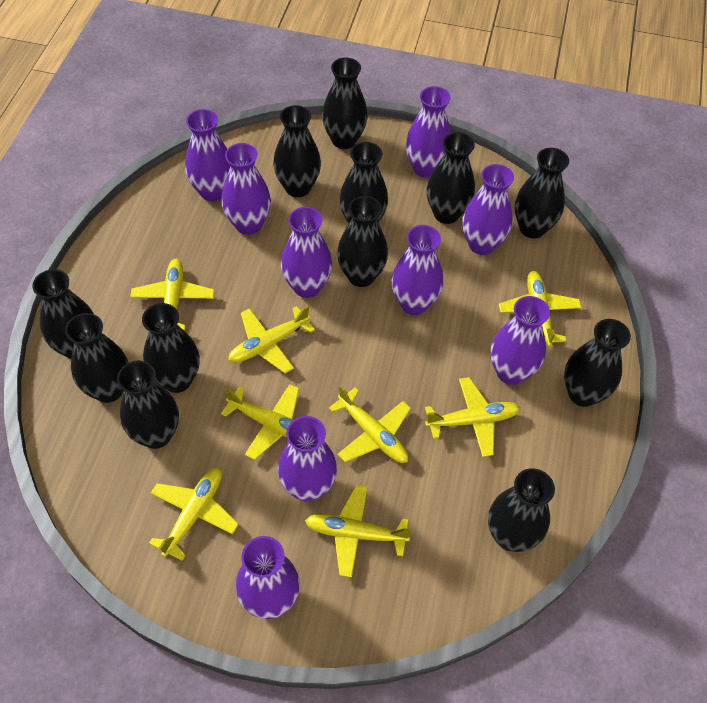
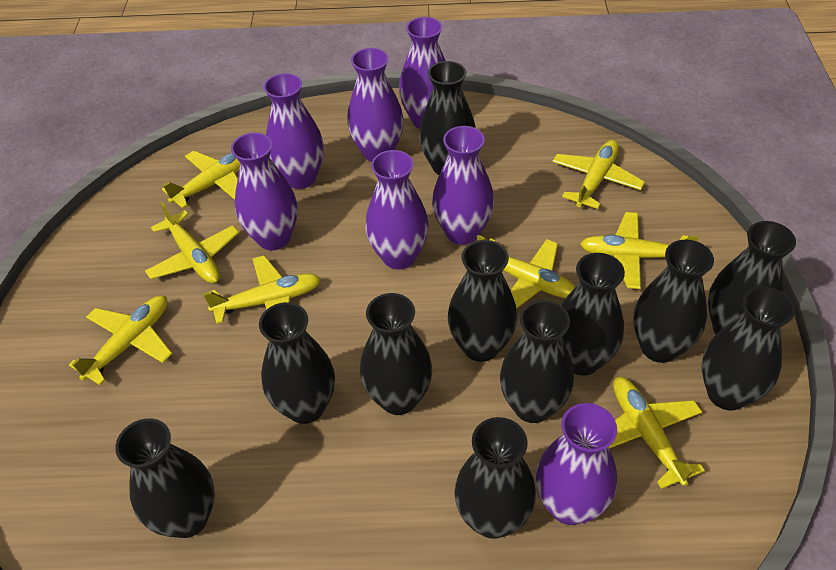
black vase: [32,269,94,359] [65,313,128,403] [117,361,179,449] [142,303,200,393] [273,105,321,197] [322,58,368,149] [337,196,388,287] [339,142,388,224] [427,133,475,224] [488,468,555,552] [515,148,569,239] [564,319,631,407] = 12 -> [115,418,215,538] [259,302,335,424] [360,293,432,415] [419,61,476,175] [448,240,517,362] [454,417,536,539] [500,300,574,423] [561,253,625,376] [633,240,714,363] [702,287,795,410] [708,221,796,334] = 11
purple vase: [185,109,231,201] [221,143,271,235] [236,536,300,619] [278,416,337,502] [281,207,332,298] [391,225,443,315] [406,86,451,178] [462,164,514,255] [490,296,550,385] = 9 -> [231,132,298,250] [264,73,324,189] [347,48,404,162] [365,150,429,269] [399,17,446,129] [432,126,494,245] [535,403,617,525] = 7

